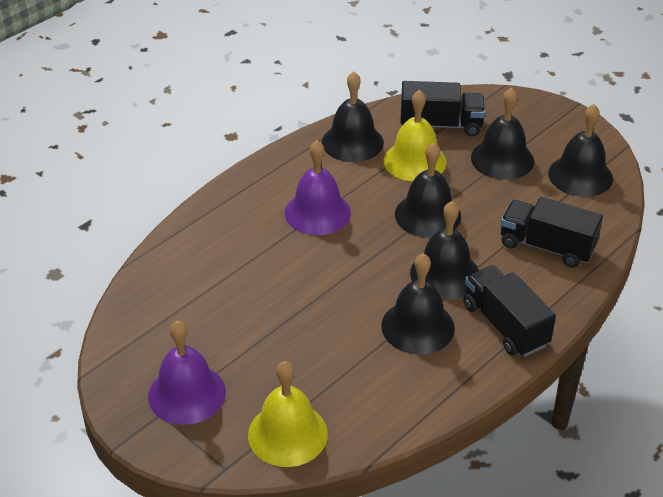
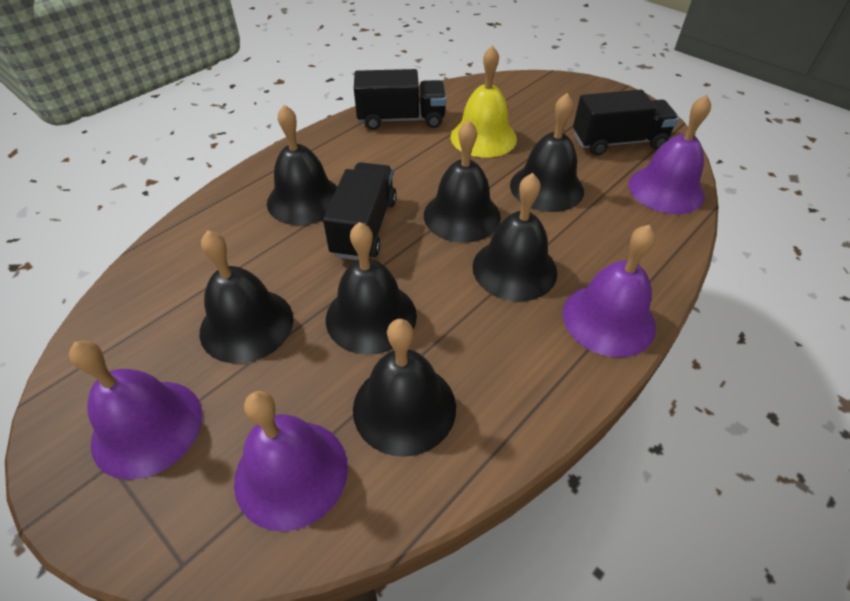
black bell: [322,71,384,162] [381,253,455,354] [395,142,461,238] [410,201,479,300] [471,88,534,180] [548,104,613,197] = 6 -> [200,230,294,363] [267,105,338,225] [326,222,417,355] [353,319,456,457] [424,120,501,243] [473,173,557,301] [510,93,584,212] = 7
purple bell: [148,320,226,425] [285,140,351,235] = 2 -> [69,341,202,480] [234,391,348,532] [563,225,656,357] [628,95,711,214] = 4
yellow bell: [248,361,328,467] [383,90,447,182] = 2 -> [451,45,517,158] = 1

